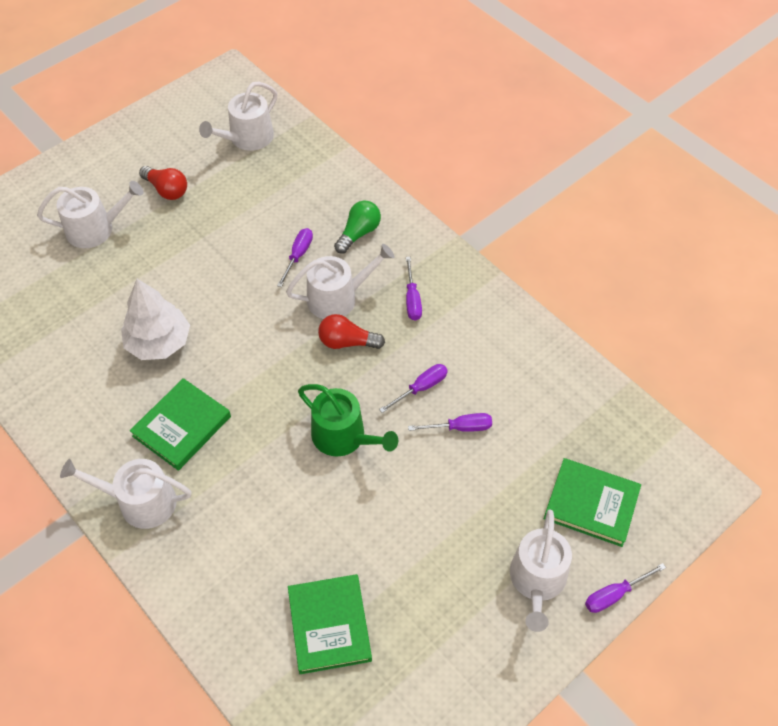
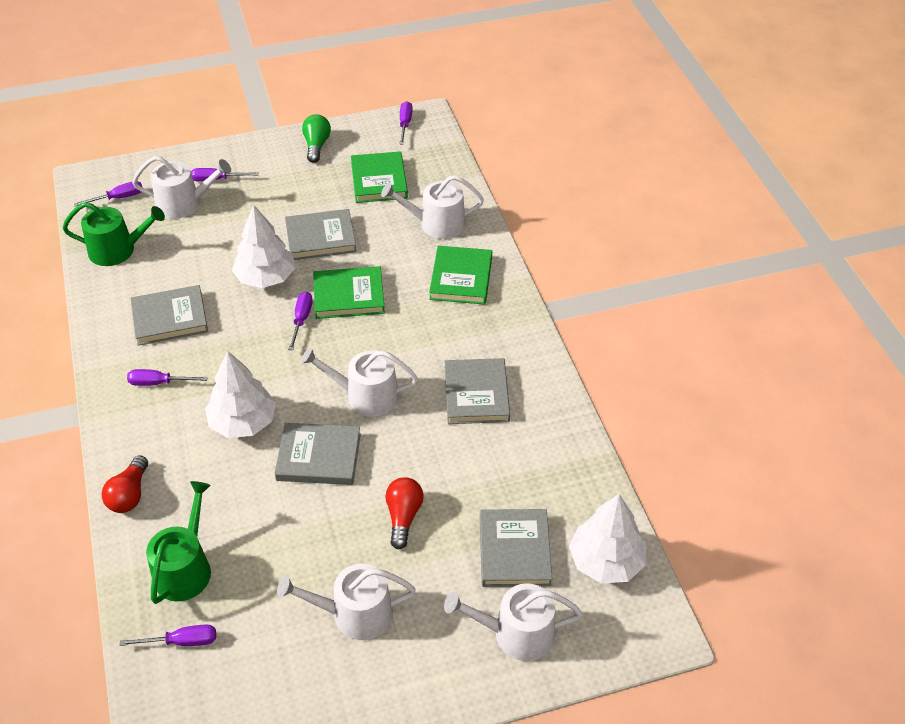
green watering can: [298,384,398,457] = 1 -> [62,202,165,266] [146,481,211,604] = 2
grey book: none = 0 -> [131,285,208,346] [274,423,361,485] [285,209,357,260] [445,358,510,424] [480,509,552,587] = 5
purple screwdriver: [277,228,313,287] [379,364,448,413] [406,257,422,321] [408,413,492,432] [585,563,666,613] = 5 -> [74,181,142,206] [119,624,216,646] [127,369,208,386] [191,168,259,181] [288,292,313,350] [400,101,413,144] = 6
white tree: [121,279,190,360] = 1 -> [205,351,276,438] [232,204,295,288] [569,494,646,583] = 3

